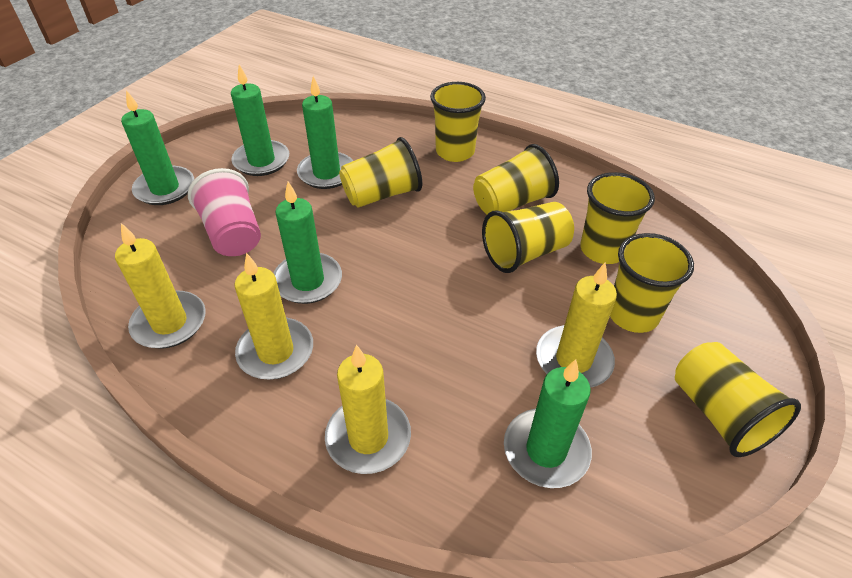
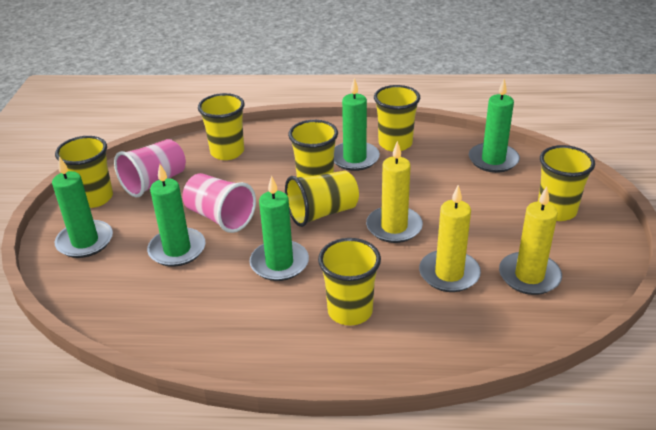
pink cup: [188,168,261,256] = 1 -> [114,139,186,197] [182,173,256,233] = 2
yellow candle: [115,223,206,349] [235,253,313,379] [325,345,411,474] [536,263,617,388] = 4 -> [366,141,423,243] [419,185,481,292] [499,187,562,295] = 3

